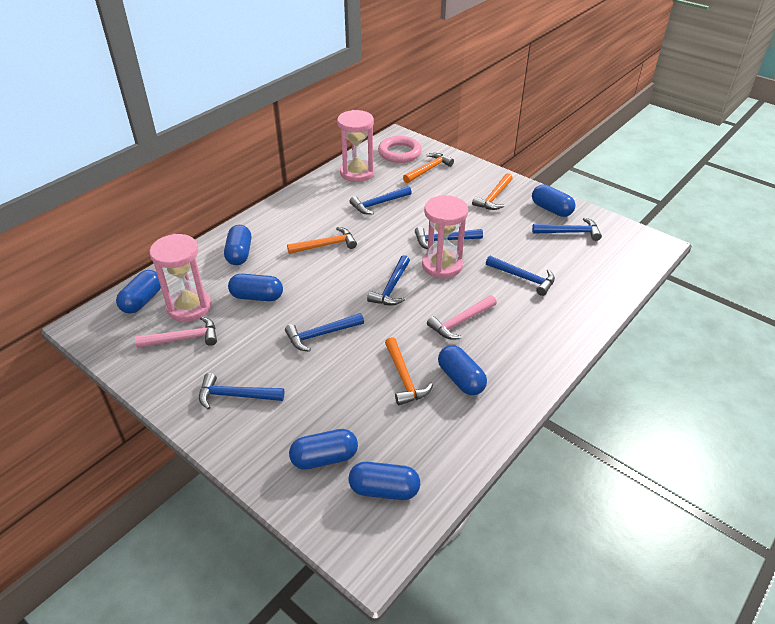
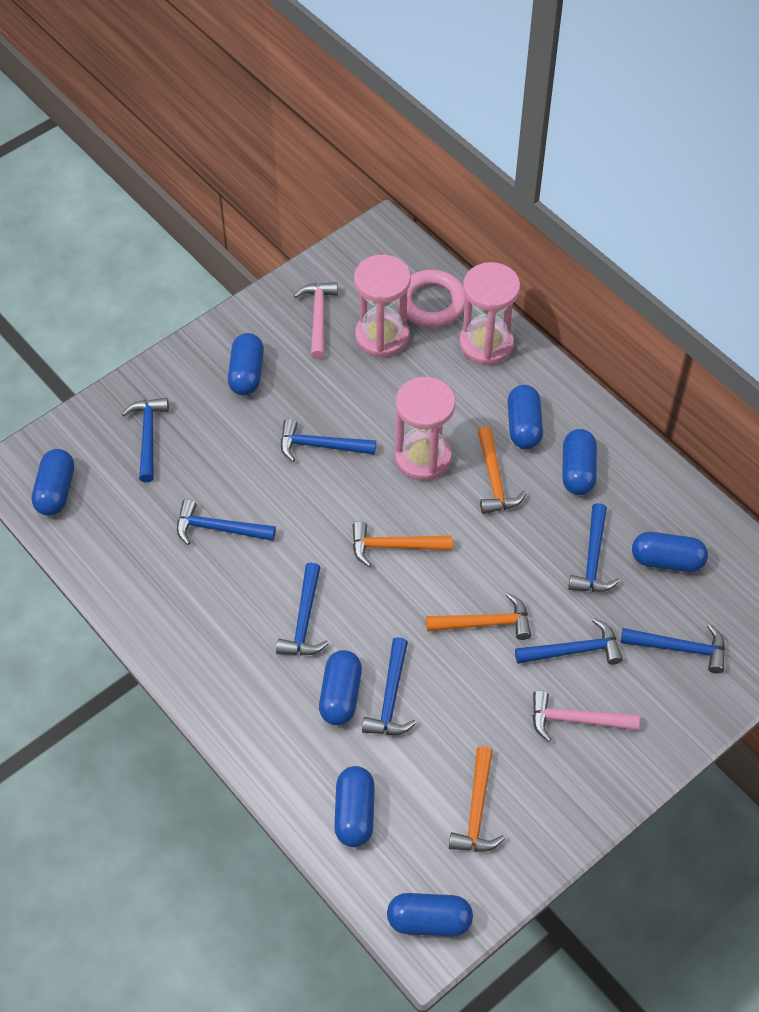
blue capsule: [116,270,161,314] [224,225,251,265] [228,274,283,301] [289,429,358,470] [349,462,420,500] [438,345,487,395] [532,184,576,217] = 7 -> [32,449,74,516] [228,333,264,396] [319,650,362,725] [334,766,375,847] [387,893,473,937] [507,385,543,449] [562,429,597,495] [632,532,708,572] = 8
blue hammer: [199,373,284,410] [285,313,364,352] [350,186,412,214] [367,255,410,306] [415,227,483,249] [486,255,555,296] [532,218,602,241] = 7 -> [122,398,169,482] [177,499,276,545] [276,563,329,655] [281,419,376,462] [362,637,416,735] [515,618,623,665] [568,503,620,592] [621,624,725,674] = 8

